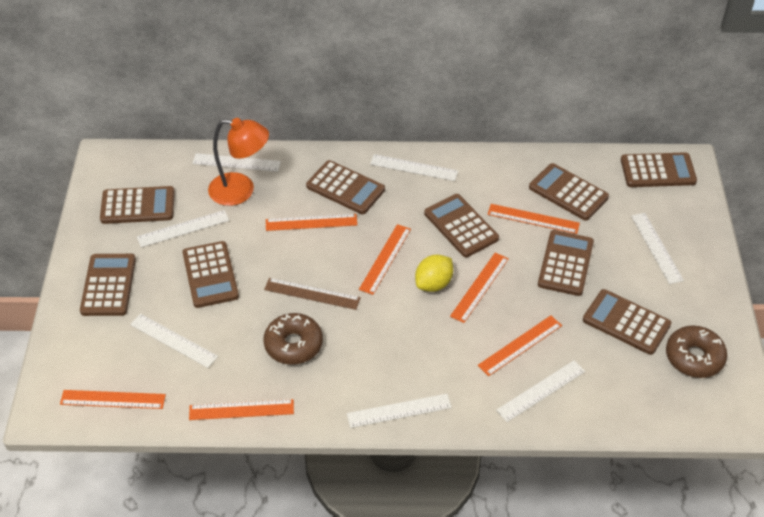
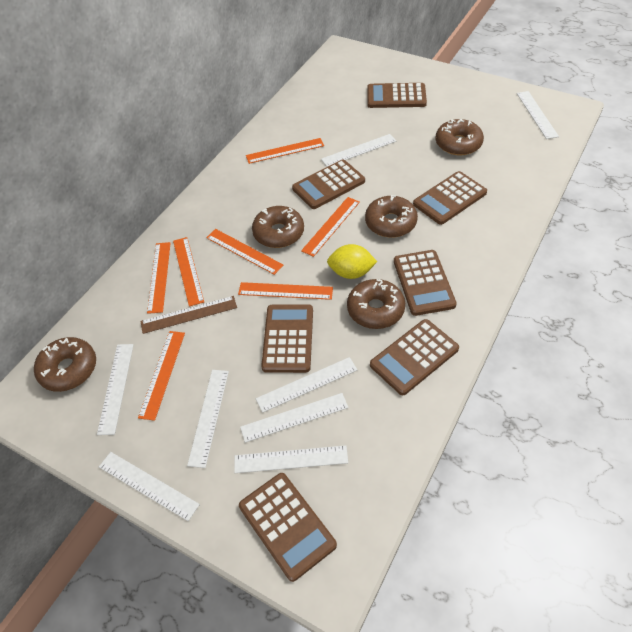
brown calculator: [80,254,136,316] [100,186,175,224] [183,241,239,308] [306,160,385,214] [424,194,499,257] [529,163,609,221] [538,230,594,296] [583,289,671,355] [621,152,697,187] = 9 -> [239,473,337,582] [261,304,313,373] [292,159,365,209] [367,83,427,108] [370,319,459,395] [394,250,457,316] [413,171,487,225] = 7
brown donut: [264,313,323,365] [666,325,727,378] = 2 -> [34,337,96,392] [252,206,304,248] [347,279,405,329] [365,195,418,238] [436,119,484,155] = 5
orange lamp: [208,118,269,206] = 1 -> none = 0
white ruler: [130,314,218,368] [137,210,229,247] [192,153,281,172] [347,394,452,428] [370,154,458,181] [496,361,585,422] [631,213,684,284] = 7 -> [97,344,134,435] [99,452,200,521] [187,370,229,468] [234,446,348,473] [240,393,348,443] [256,357,357,413] [321,134,396,167] [517,91,559,139] = 8

